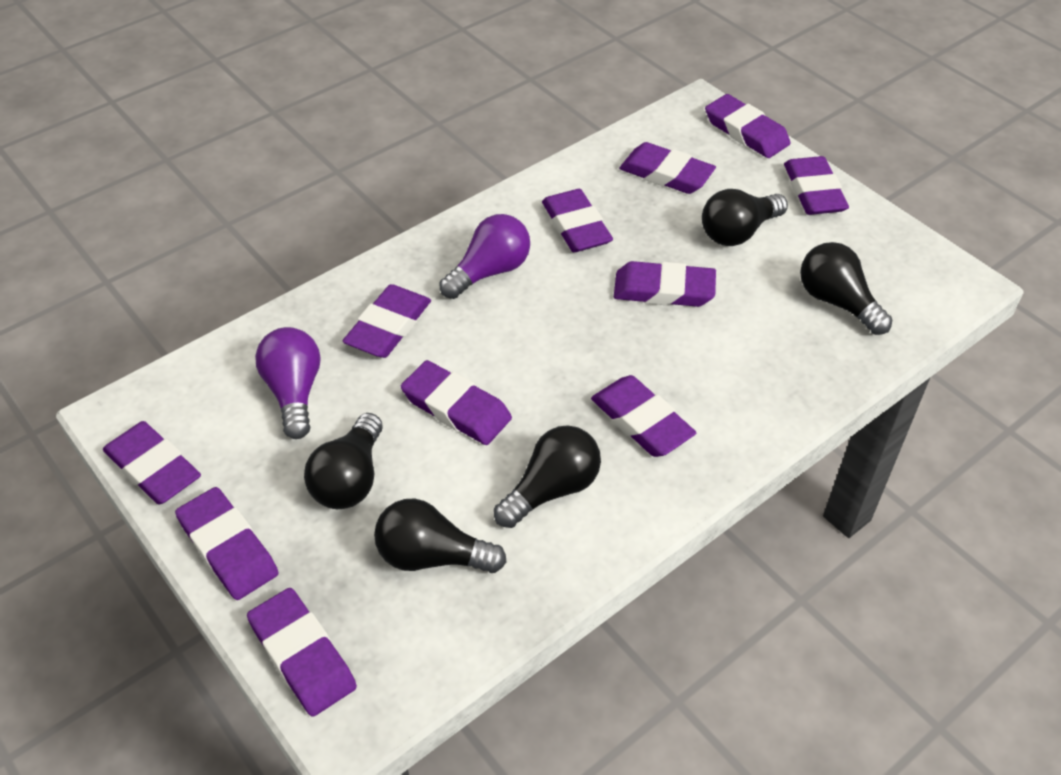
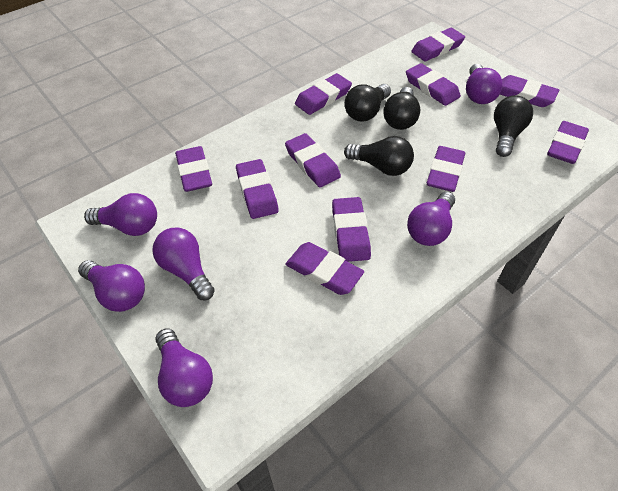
black light bulb: [304,413,383,509] [374,499,506,573] [494,425,601,528] [702,189,788,246] [800,242,892,335] = 5 -> [344,136,414,176] [345,84,391,122] [383,87,420,130] [494,95,533,157] = 4
purple light bulb: [255,327,320,439] [439,214,530,299] = 2 -> [78,260,145,312] [84,193,157,236] [152,228,215,300] [155,328,213,407] [407,192,455,246] [466,64,503,104] = 6

